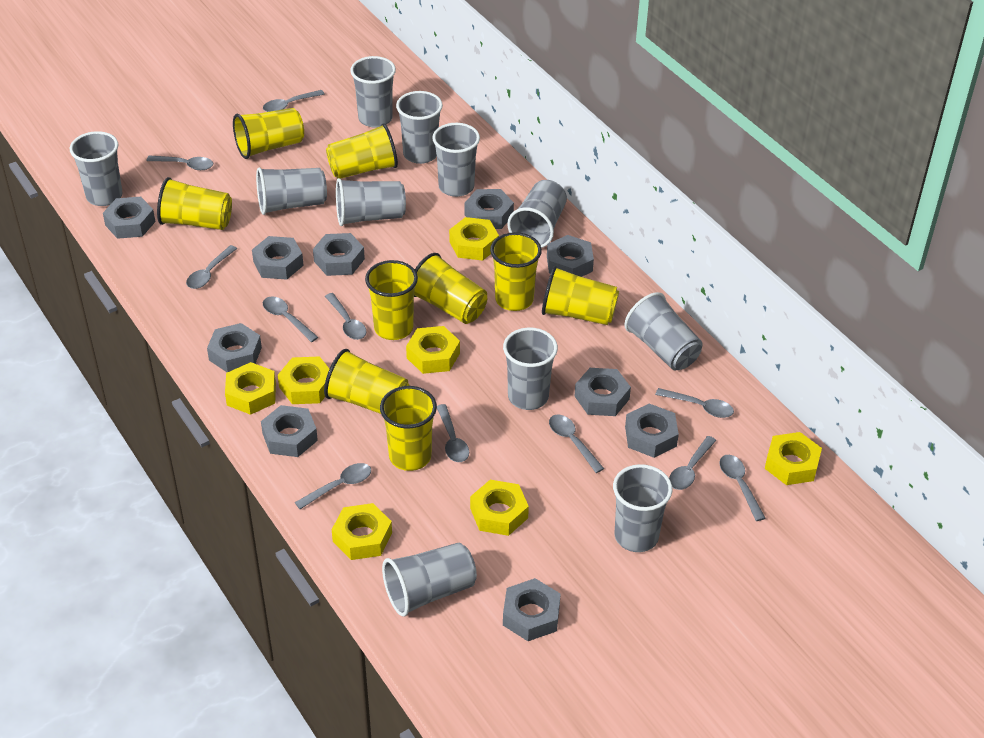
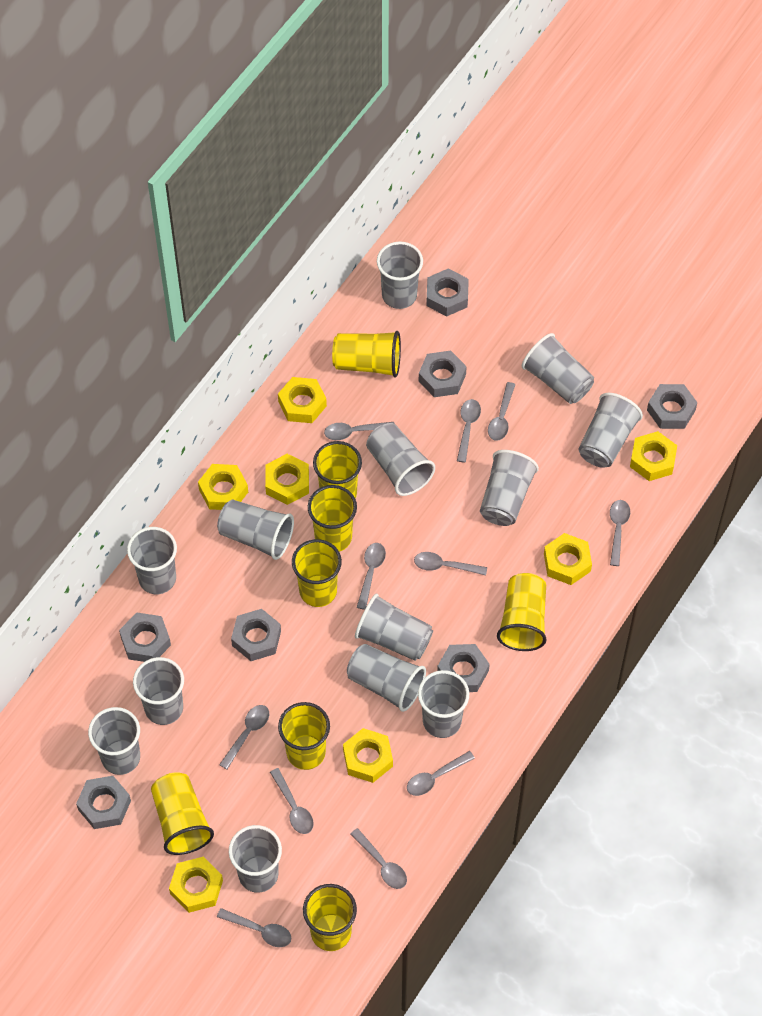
grey cup: [70,131,123,206] [256,167,327,215] [336,178,406,226] [350,56,396,128] [382,542,477,617] [396,91,443,164] [432,123,480,197] [503,328,558,410] [507,180,567,248] [613,464,672,552] [624,292,703,370] = 11 -> [88,707,140,775] [127,527,177,594] [133,657,184,725] [217,499,294,560] [229,825,282,893] [347,644,426,712] [355,594,433,661] [366,423,435,496] [377,242,423,309] [418,670,469,738] [480,450,539,526] [522,333,594,404] [578,393,643,468] = 13
grey nut: [103,197,155,239] [207,323,262,372] [252,236,304,280] [261,405,318,457] [313,233,365,276] [465,189,514,229] [503,578,561,641] [547,235,594,277] [575,368,631,416] [625,403,679,458] = 10 -> [76,776,131,829] [119,612,171,662] [231,609,281,661] [419,351,467,397] [426,268,469,317] [437,644,490,692] [647,384,698,429] = 7
yellow cup: [157,177,232,230] [233,108,304,159] [324,349,409,414] [326,123,398,179] [365,260,418,340] [380,386,437,471] [414,253,487,324] [490,232,542,311] [542,266,619,325] = 9 -> [151,772,214,855] [278,702,330,770] [292,539,342,607] [303,884,357,951] [308,485,357,552] [313,441,362,499] [332,331,401,377] [497,573,547,651] = 8

